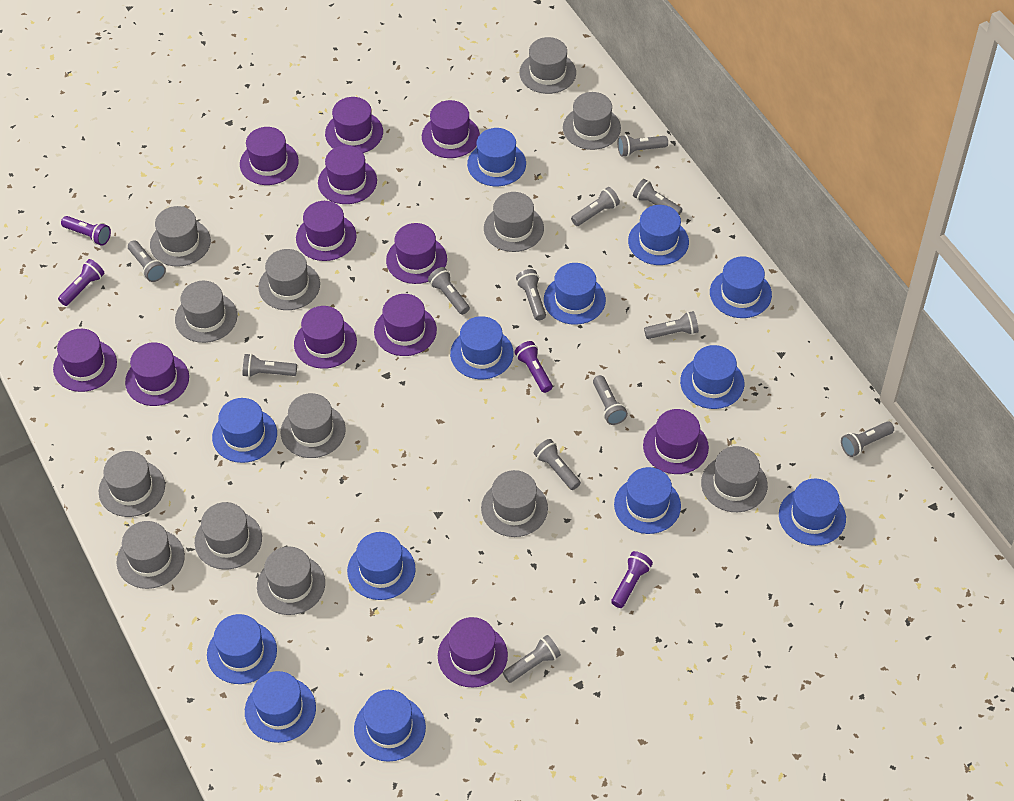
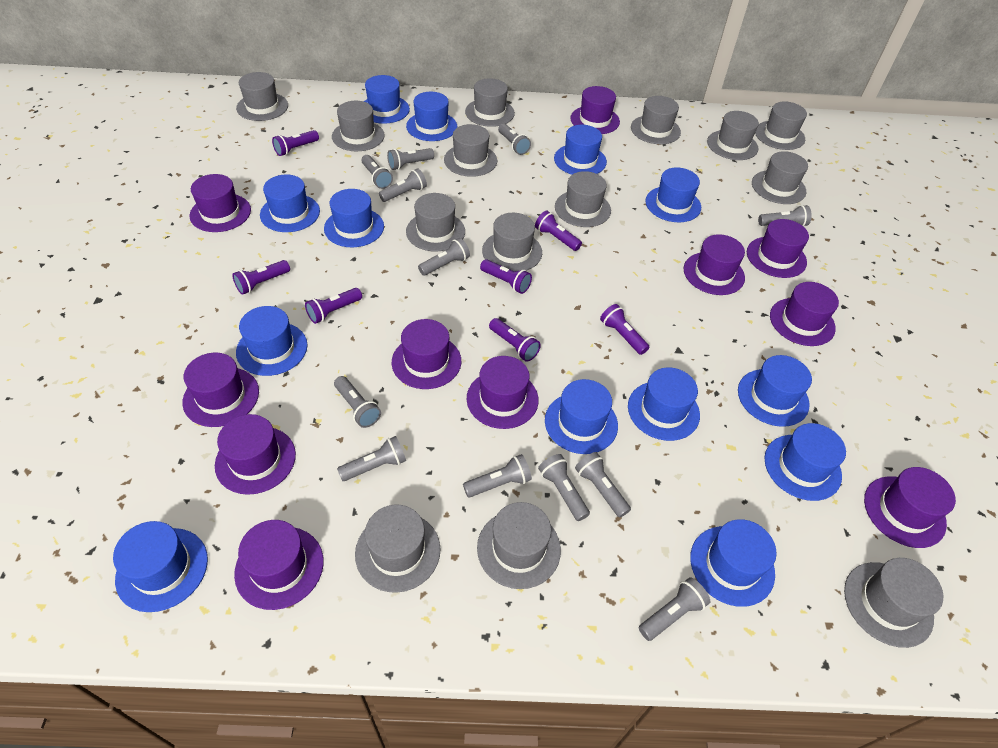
grey hat: [99,451,165,517] [117,521,185,589] [150,206,211,267] [175,281,237,343] [195,502,262,570] [257,547,325,615] [258,249,320,310] [280,393,346,458] [481,470,548,537] [484,192,544,252] [519,37,576,94] [563,92,621,150] [701,446,768,512] = 13 -> [236,72,288,121] [332,101,385,151] [355,505,441,593] [406,193,465,252] [444,124,497,177] [465,78,515,127] [477,502,561,589] [482,213,542,272] [555,171,611,227] [631,96,681,144] [707,111,759,160] [752,151,808,204] [755,101,807,150] [844,558,943,648] = 14
purple flashlight: [58,259,105,306] [61,216,111,246] [514,341,553,393] [611,551,653,608] = 4 -> [232,260,290,295] [272,130,319,156] [305,288,362,324] [480,259,532,294] [489,318,541,362] [535,211,582,251] [600,304,649,355] = 7
purple hat: [53,329,117,392] [125,342,189,406] [240,127,299,185] [294,306,357,369] [296,201,357,261] [318,145,377,204] [325,97,383,153] [374,294,437,356] [386,223,447,284] [422,100,480,158] [438,617,508,687] [643,409,709,474] = 12 -> [182,353,259,427] [189,174,251,232] [215,414,296,495] [234,520,324,610] [392,319,461,389] [467,356,539,429] [570,86,620,134] [684,234,745,295] [747,219,809,278] [770,282,839,346] [864,467,956,548] = 11

